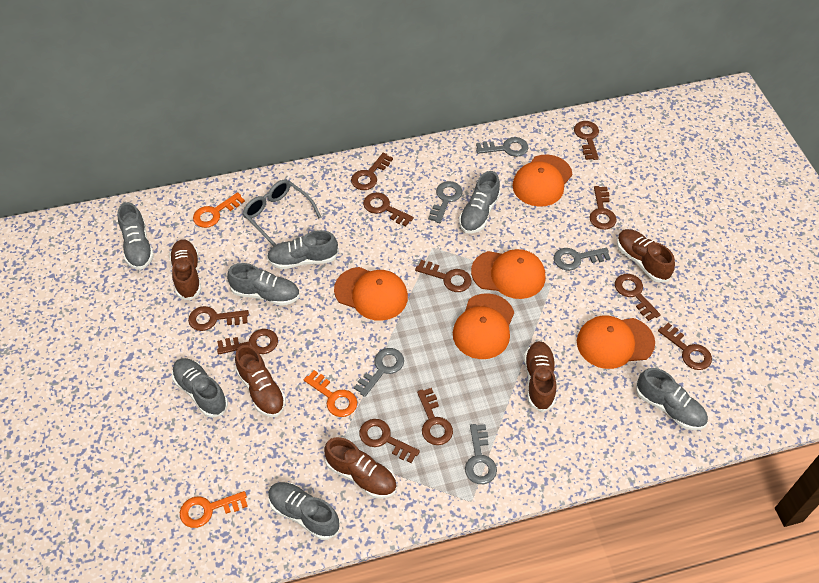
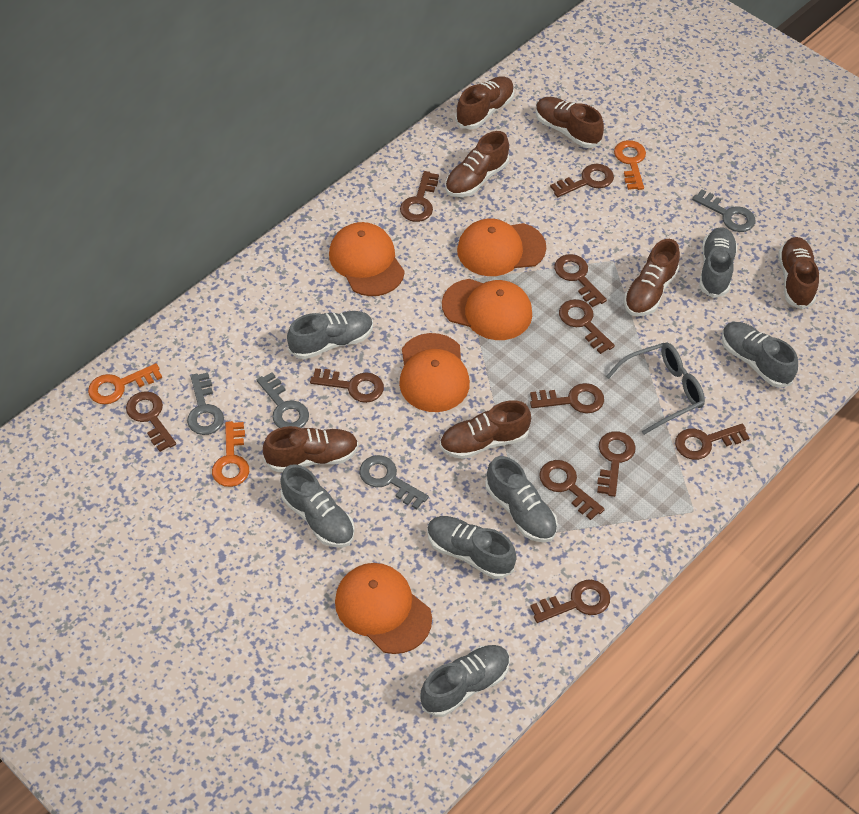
brown shoe: [169,240,201,300] [235,345,286,417] [324,437,397,498] [524,341,556,412] [617,229,675,282] = 5 -> [263,426,359,472] [440,400,531,459] [445,131,509,197] [455,76,514,129] [536,97,604,148] [624,239,680,316] [778,237,819,309] = 7
grey key: [354,348,404,397] [428,181,463,223] [465,424,497,484] [476,137,528,157] [554,248,611,271] = 5 -> [187,372,224,435] [257,372,309,428] [359,455,429,509] [692,189,756,232] = 4

